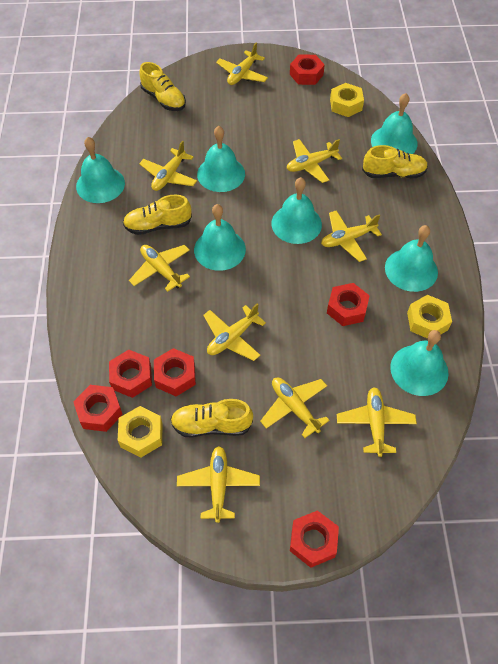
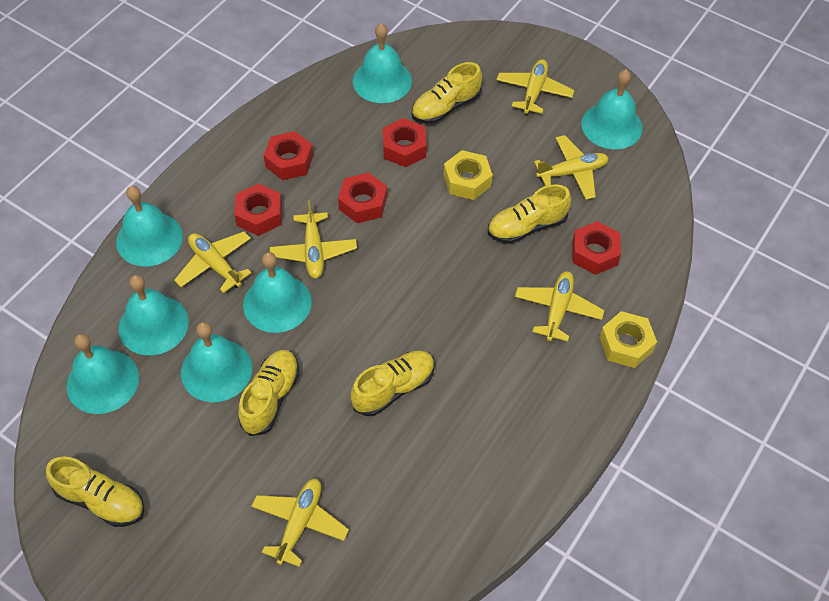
red nut: [73,385,123,432] [109,350,152,398] [154,348,196,396] [290,54,325,85] [290,510,339,568] [327,283,370,326] = 6 -> [234,183,282,236] [264,131,313,180] [338,172,387,223] [383,118,427,167] [572,221,621,275] = 5
yellow nut: [118,406,162,457] [330,83,364,117] [407,295,452,339] = 3 -> [444,150,493,200] [599,311,657,368] = 2
yellow plane: [129,245,190,292] [139,141,197,191] [177,446,260,523] [203,303,266,361] [216,43,268,85] [260,377,330,438] [287,139,342,183] [321,210,382,262] [337,387,417,457] = 9 -> [174,231,252,293] [251,479,349,567] [270,200,357,279] [496,59,575,115] [515,271,605,342] [534,135,608,200] = 6
yellow shoe: [123,195,192,235] [139,62,186,111] [170,399,253,437] [362,145,428,178] = 4 -> [46,456,144,527] [238,350,300,436] [351,350,435,416] [411,62,482,124] [488,184,571,244] = 5

